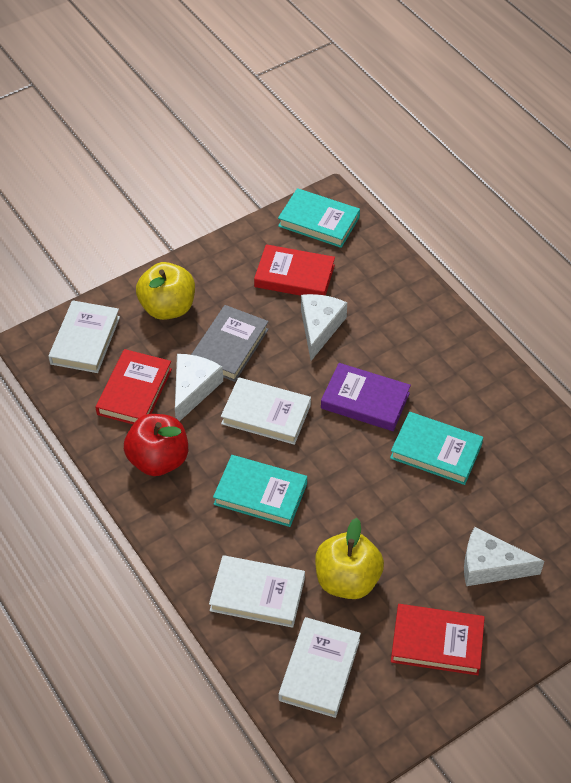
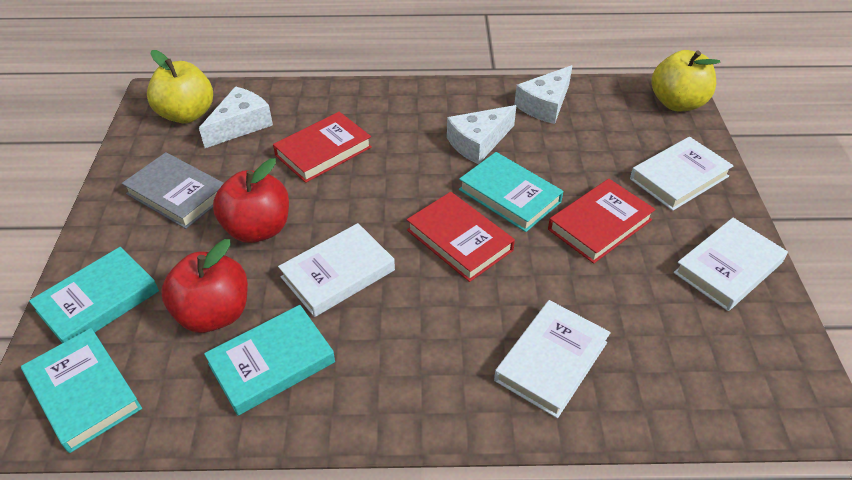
purple book: [321,363,411,431] = 1 -> none = 0
red apple: [124,414,188,476] = 1 -> [161,239,248,333] [213,158,289,243] = 2
turquoise book: [213,455,307,527] [278,188,360,248] [390,412,483,485] = 3 -> [21,328,142,453] [29,247,159,343] [204,305,335,416] [459,152,564,232] = 4

